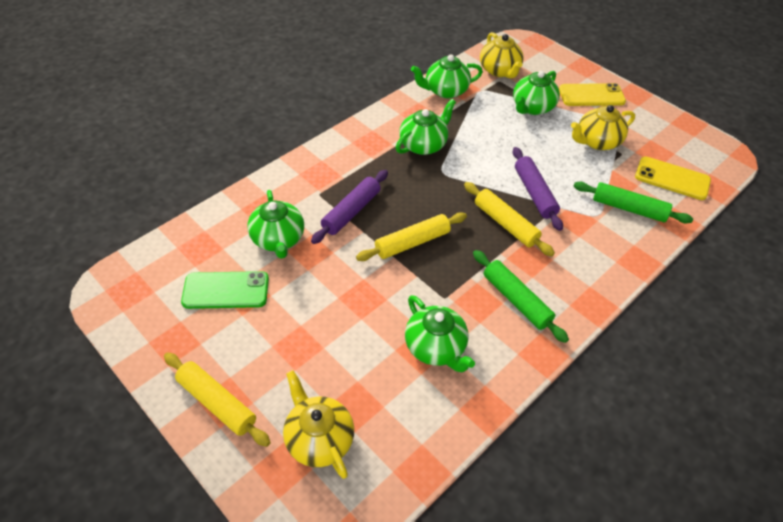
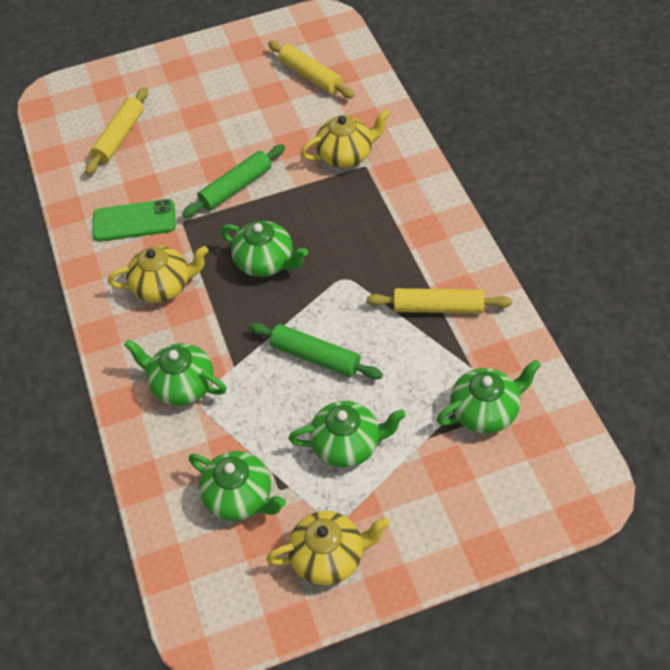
purple rolling pin: [311,170,388,244] [513,147,563,231] = 2 -> none = 0
yellow phone: [559,83,626,106] [635,156,711,200] = 2 -> none = 0

